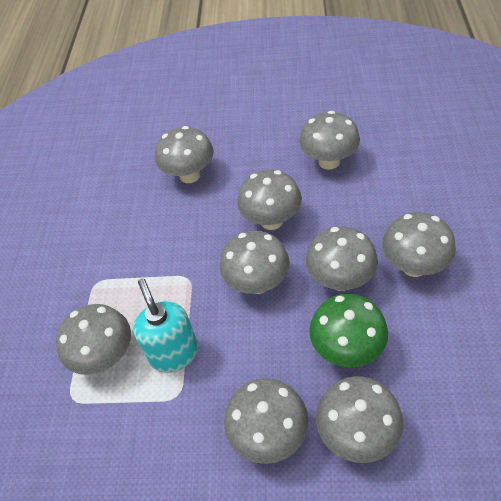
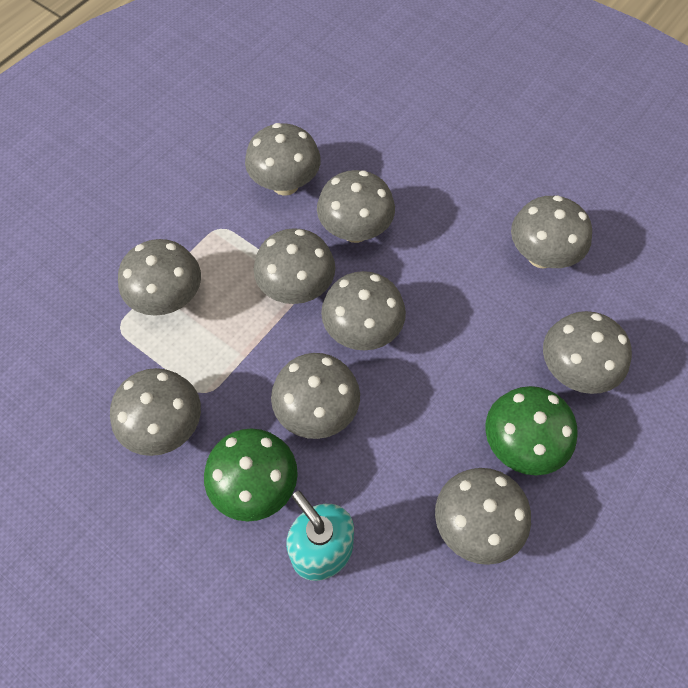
green mushroom: [309,294,388,367] = 1 -> [204,429,298,521] [485,386,578,475] = 2
grey mushroom: [56,304,131,375] [155,126,214,183] [220,231,290,294] [224,378,308,464] [237,170,302,230] [299,111,360,170] [306,227,378,291] [316,376,403,463] [382,212,456,277] = 9 -> [110,368,201,456] [118,239,201,316] [245,123,321,196] [254,228,335,304] [271,353,360,439] [317,170,395,243] [321,271,406,351] [435,468,531,565] [511,195,592,269] [543,311,632,394] = 10

